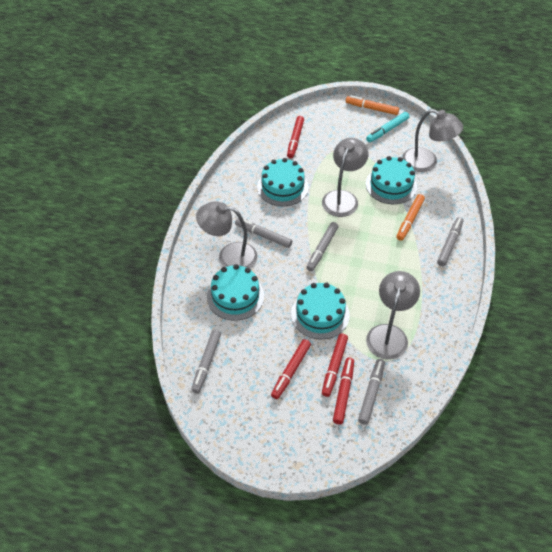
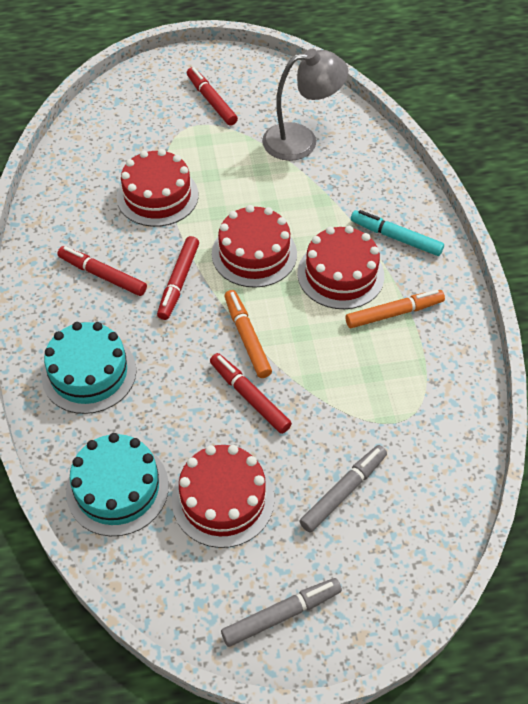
grey lamp: [196,201,257,268] [322,138,368,217] [366,271,420,360] [402,109,463,172] = 4 -> [262,49,348,161] = 1
grey marker: [191,330,221,393] [235,218,292,248] [306,222,339,271] [358,359,385,425] [437,217,463,266] = 5 -> [221,578,342,647] [299,445,387,533] = 2
red cake: none = 0 -> [117,149,198,227] [172,445,275,548] [212,205,297,288] [297,226,384,309] = 4
turquoise cake: [207,264,264,321] [257,158,309,207] [291,283,350,339] [366,156,417,204] = 4 -> [42,322,136,414] [66,433,169,536] = 2

